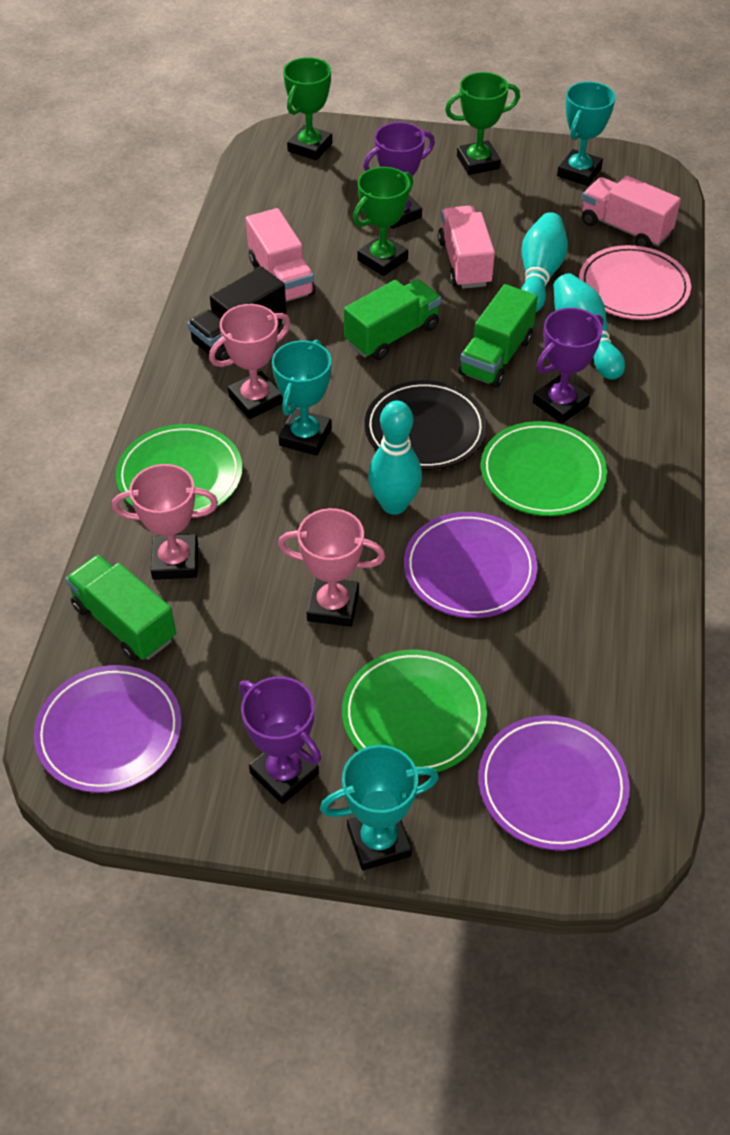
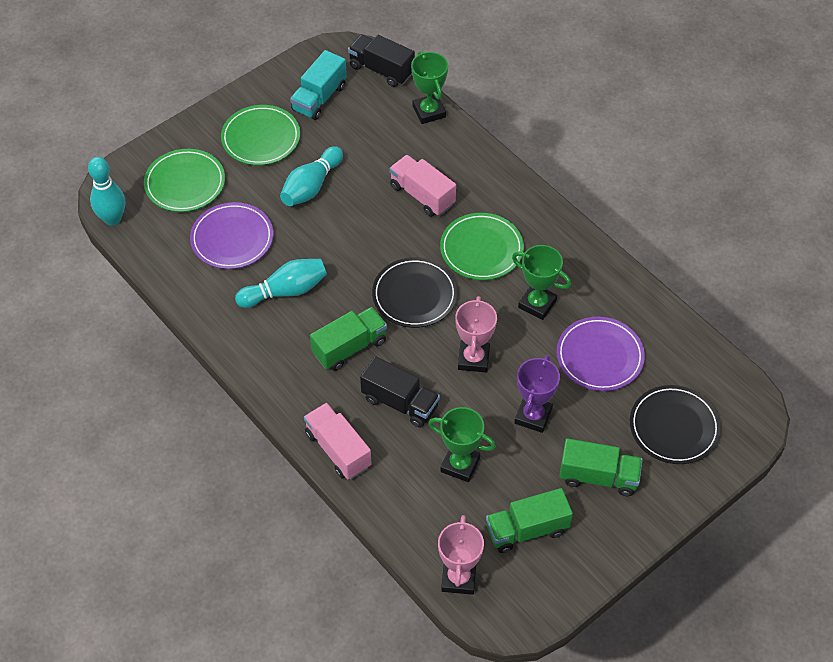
black plate: [364,380,487,470] = 1 -> [372,257,458,328] [630,385,721,464] = 2
black truck: [187,267,286,361] = 1 -> [348,34,415,87] [360,356,440,428] = 2
pink plate: [579,245,691,320] = 1 -> none = 0
pink trophy: [112,464,218,580] [209,304,291,419] [278,508,385,627] = 3 -> [438,515,484,595] [455,296,497,372] = 2
pink truck: [246,208,315,302] [438,206,495,289] [582,176,681,248] = 3 -> [304,403,371,479] [389,155,456,217] = 2
purple plate: [34,665,182,793] [404,512,538,618] [478,715,630,851] = 3 -> [190,202,273,269] [557,317,645,391] = 2
purple trophy: [239,676,321,804] [363,122,435,229] [533,308,604,423] = 3 -> [514,355,560,433] = 1
turquoise trophy: [272,340,332,456] [320,745,439,871] [557,82,616,186] = 3 -> none = 0
turquoise truck: none = 0 -> [290,50,347,120] = 1

